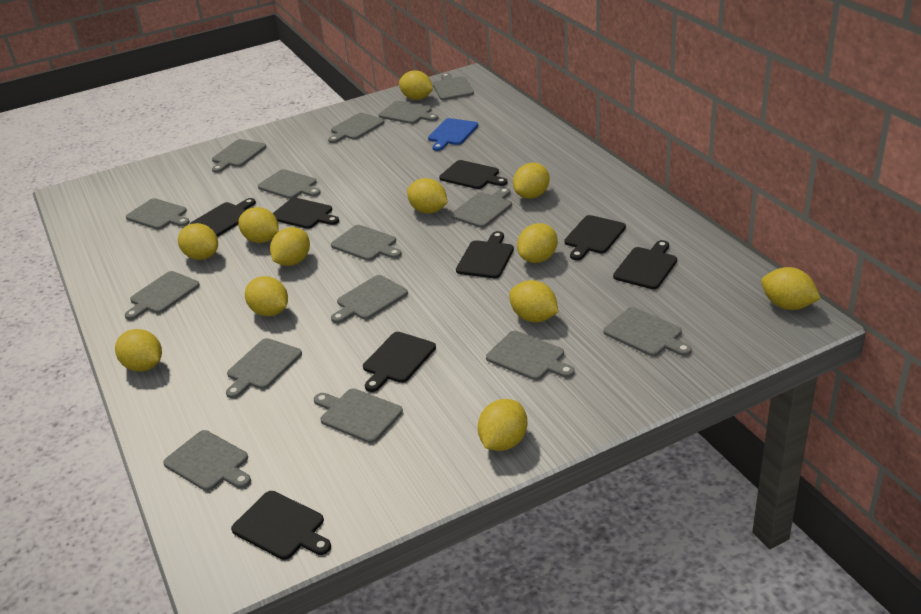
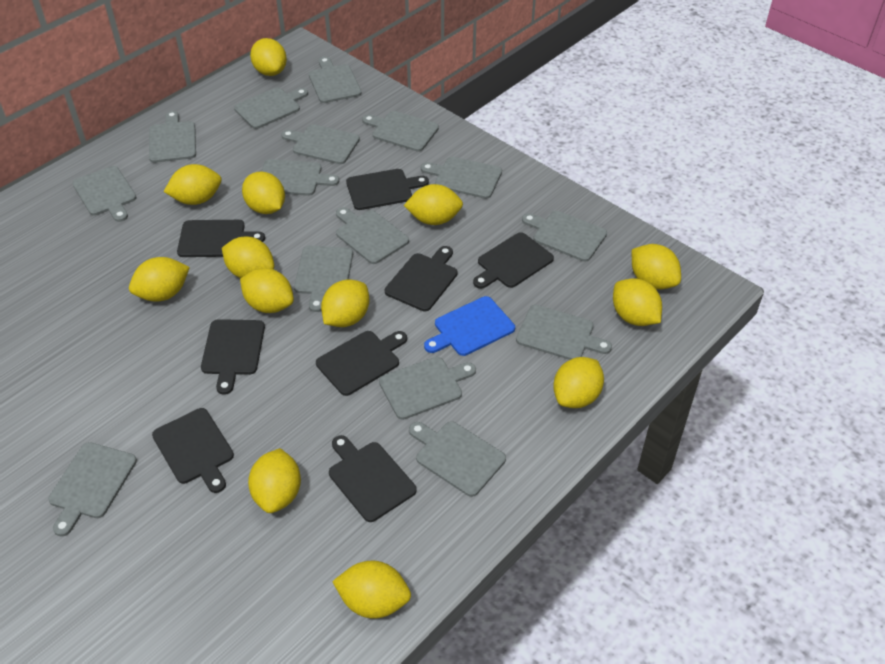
yellow lemon: [115,329,162,372] [178,223,218,260] [238,207,279,243] [245,276,288,316] [270,227,310,266] [399,70,433,100] [407,178,448,214] [478,399,527,451] [509,280,558,322] [513,163,550,199] [517,223,558,263] [761,267,821,310] = 12 -> [129,257,190,302] [164,164,221,205] [222,237,274,278] [240,268,294,313] [242,172,285,214] [248,448,301,513] [250,38,287,76] [321,279,369,327] [332,561,411,619] [404,184,463,225] [553,357,604,408] [613,278,662,326] [632,244,681,290] = 13

